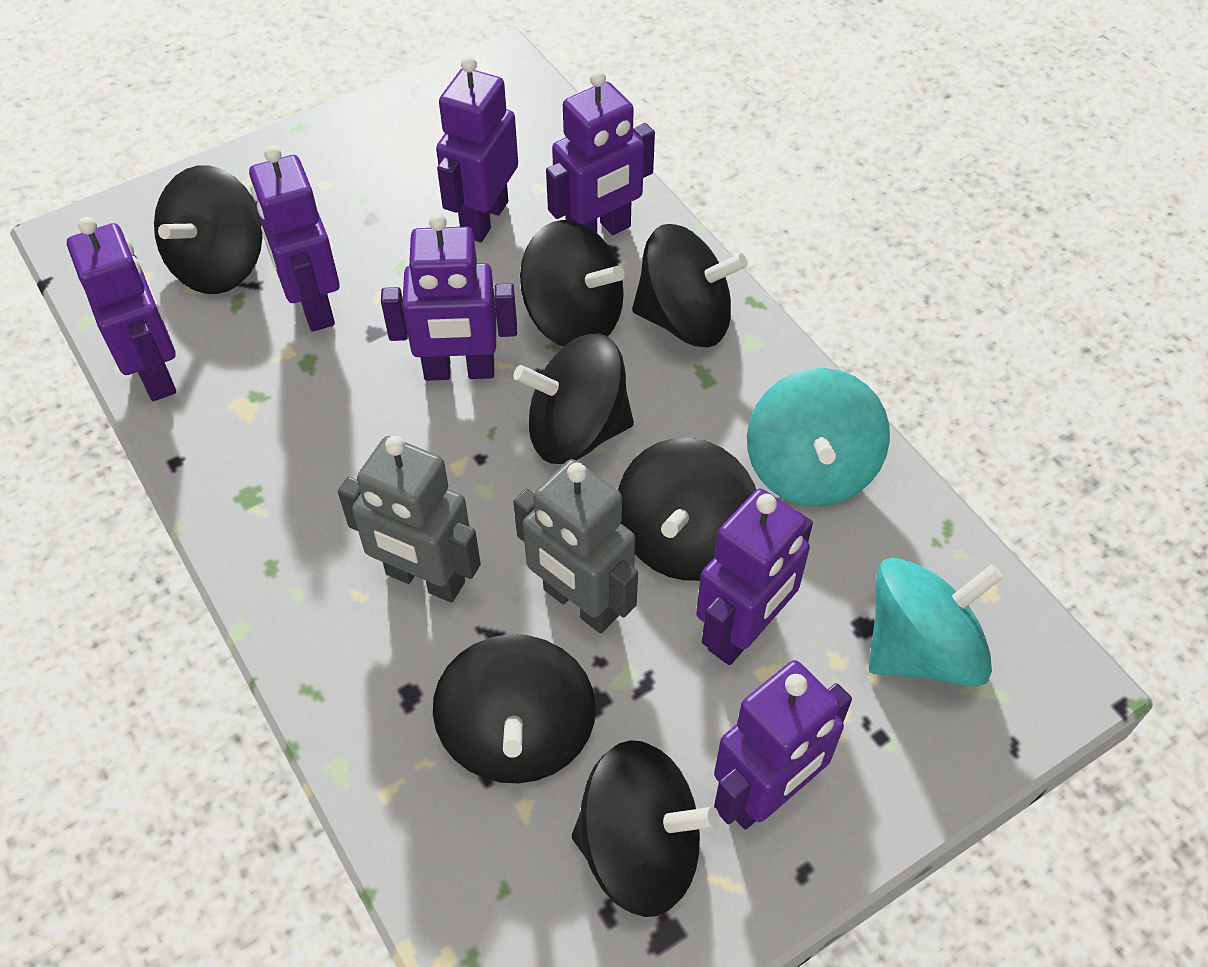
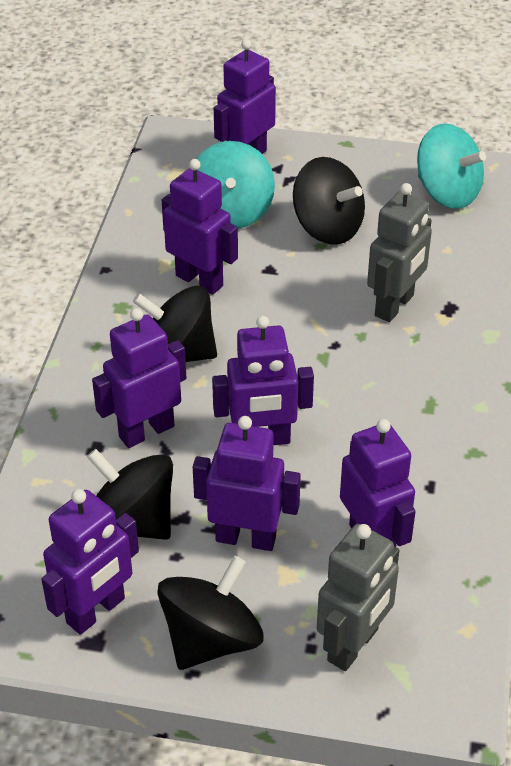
black spinning top: [154,165,262,294] [433,634,596,783] [513,333,634,464] [520,220,624,347] [572,740,720,917] [618,438,756,581] [632,224,748,347] = 7 -> [87,449,173,540] [133,286,217,362] [158,556,263,670] [293,157,365,245] = 4

